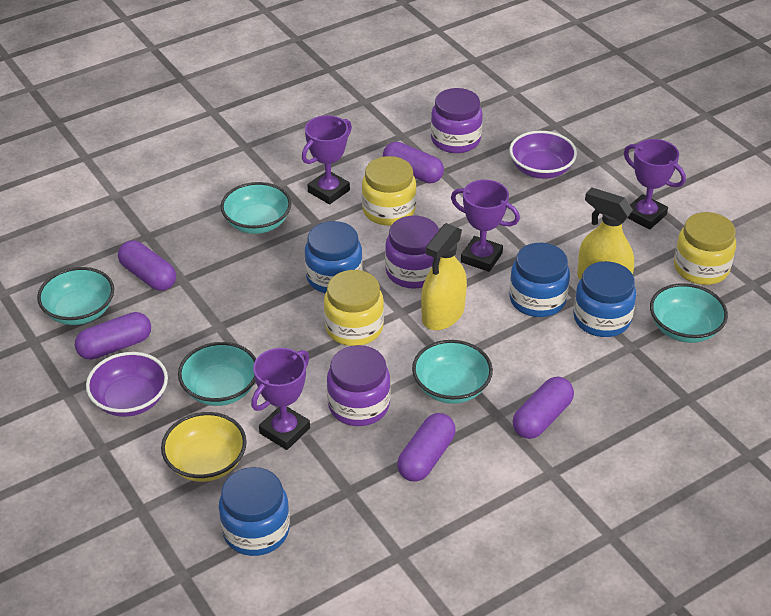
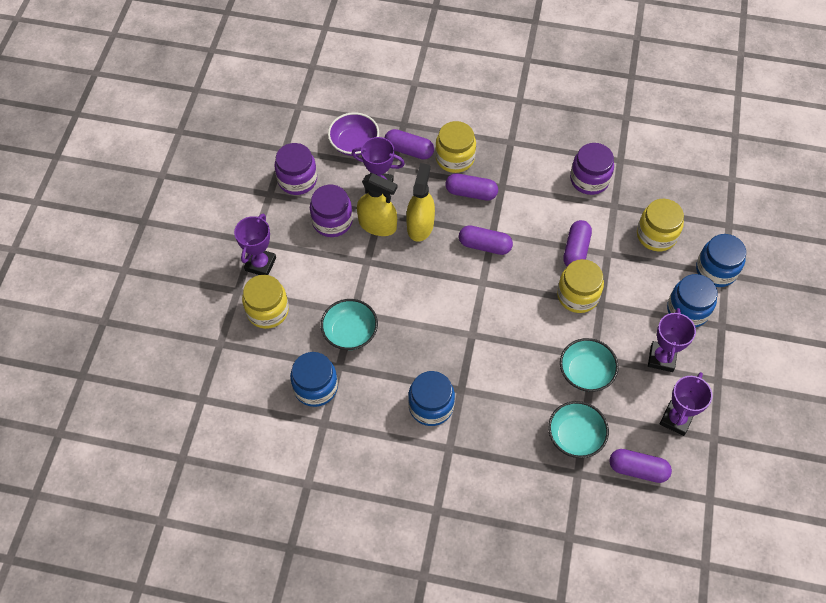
purple bowl: [86,352,168,417] [509,131,577,179] = 2 -> [328,112,379,156] = 1
turquoise bowl: [37,267,114,325] [178,342,256,406] [221,182,291,234] [412,340,493,404] [650,283,728,343] = 5 -> [321,299,378,350] [548,401,609,458] [560,338,619,392] = 3
yellow bowl: [161,412,247,482] = 1 -> none = 0
yellow jar: [324,270,384,346] [362,156,417,226] [674,212,736,285] = 3 -> [242,275,289,329] [435,121,476,173] [557,259,604,313] [637,199,684,251] = 4

